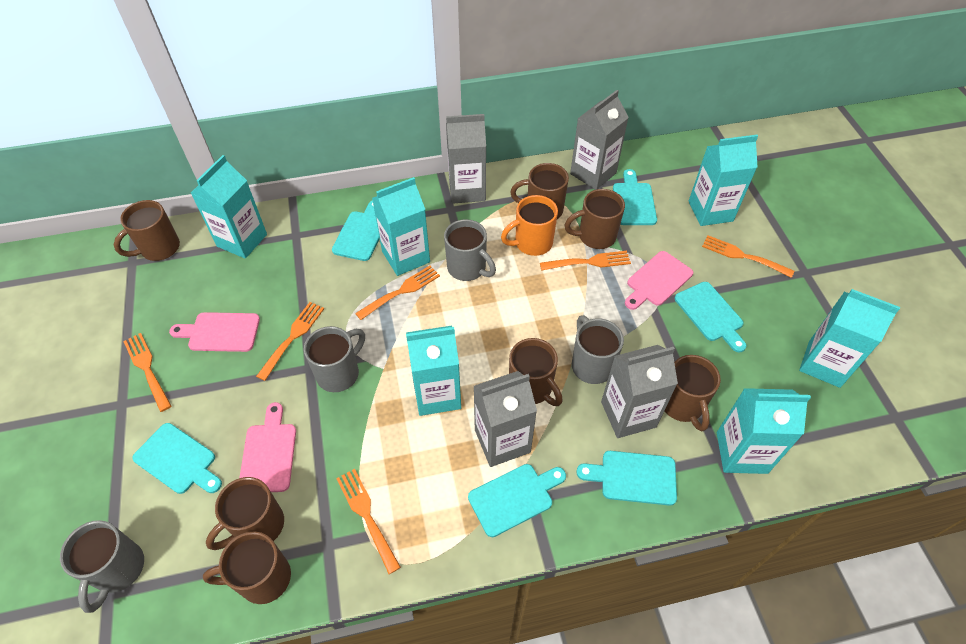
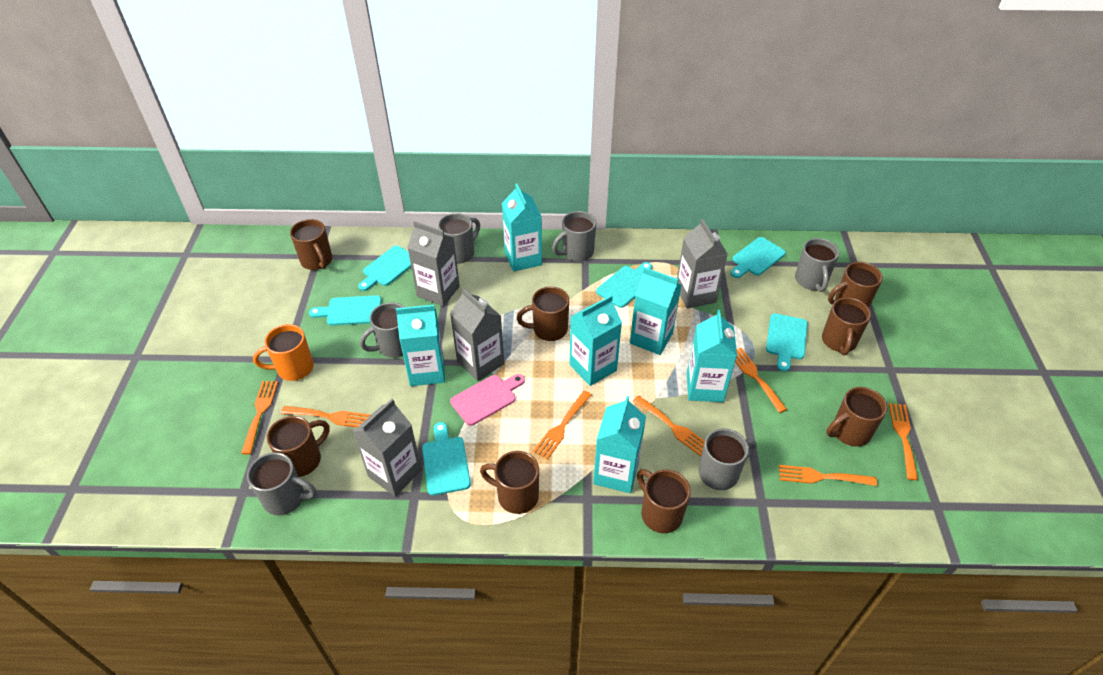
brown mug: [114,200,180,261] [203,531,291,604] [206,477,284,550] [509,338,563,406] [510,163,569,219] [565,189,625,249] [665,355,721,431] = 7 -> [267,416,330,477] [290,219,332,270] [480,451,539,514] [517,286,569,341] [637,469,691,533] [822,297,871,355] [826,387,888,447] [828,262,883,307] = 8
grey mug: [60,520,144,613] [304,326,365,392] [444,219,496,281] [572,316,624,384] = 4 -> [247,452,316,516] [360,302,404,358] [438,213,480,264] [552,211,596,262] [699,428,756,490] [795,238,840,292] = 6
orange fork: [123,333,171,412] [256,302,324,381] [336,469,401,574] [355,266,440,320] [540,251,631,271] [702,235,794,278] = 6 -> [241,381,278,454] [281,406,370,427] [533,390,592,459] [633,396,705,456] [735,348,787,413] [779,465,877,486] [889,403,918,480] = 7
pink cutting board: [169,312,260,352] [239,402,296,492] [625,251,693,310] = 3 -> [450,374,525,426] = 1

